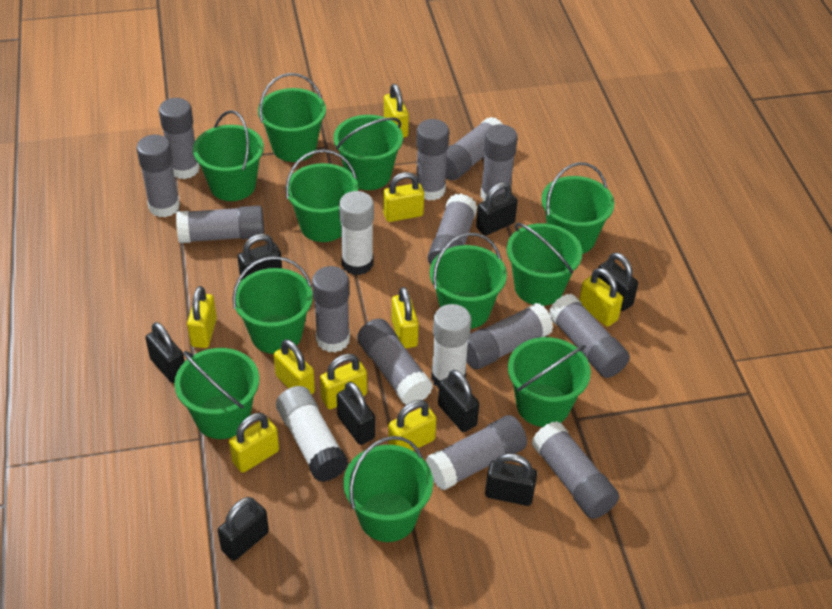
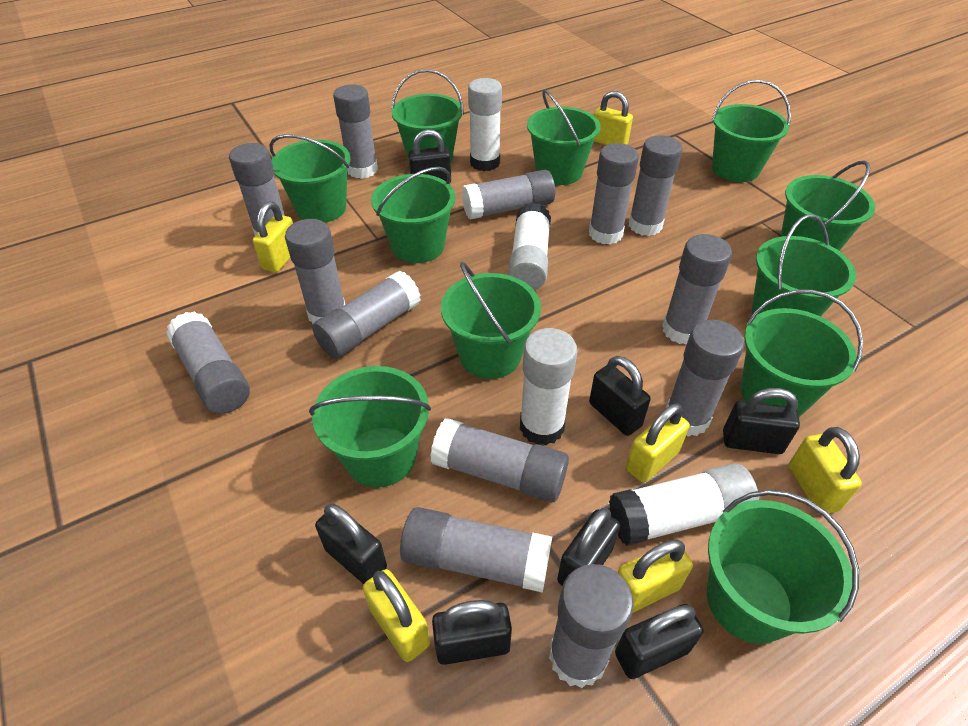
black padlock: [146,322,185,383] [218,497,269,561] [237,234,282,280] [337,382,375,445] [438,370,479,432] [476,182,518,236] [485,453,537,506] [598,252,638,311] = 8 -> [315,504,387,584] [408,129,451,183] [432,600,512,665] [557,508,620,586] [589,356,651,436] [615,604,703,679] [723,388,800,454] = 7
white glue stick: [276,386,348,482] [339,191,374,275] [431,304,471,389] = 3 -> [468,78,502,171] [508,203,551,290] [520,328,577,445] [609,463,759,546] = 4
yellow padlock: [187,286,217,348] [229,413,279,473] [274,339,315,395] [320,354,367,409] [383,172,424,222] [384,84,409,138] [388,400,436,451] [392,287,419,348] [579,268,623,327] = 9 -> [253,202,293,272] [363,569,430,662] [593,91,633,145] [618,539,693,613] [626,403,690,483] [789,427,862,514] = 6

